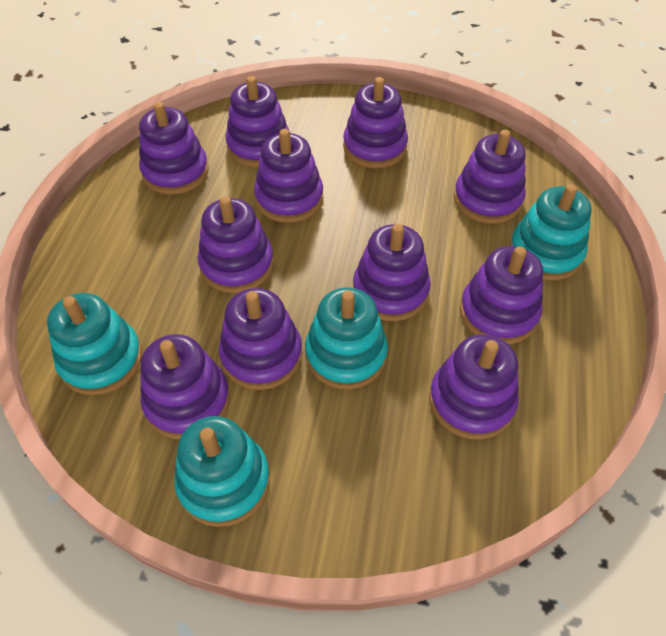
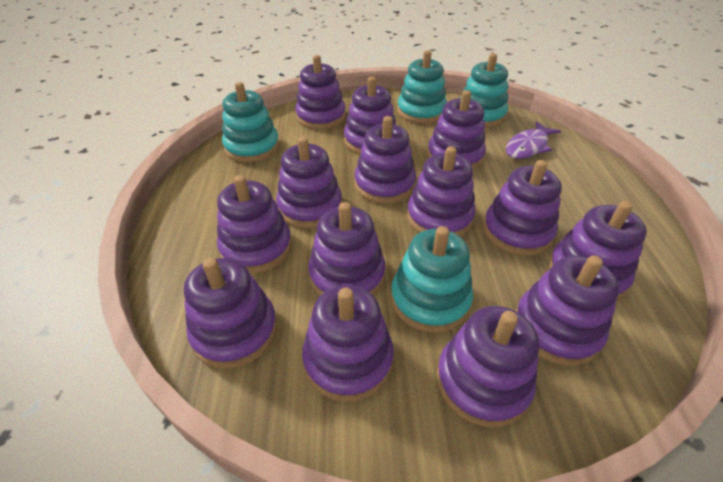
purple fish: none = 0 -> [506,121,561,159] = 1
purple stacking toy: [139,102,209,195] [140,334,230,439] [198,196,274,293] [219,288,302,390] [226,76,290,167] [254,129,323,223] [343,77,408,168] [353,224,431,321] [429,334,519,439] [454,130,526,224] [460,246,543,344] = 11 -> [184,258,277,369] [217,175,292,274] [276,137,342,228] [295,55,346,129] [302,285,394,402] [308,202,386,296] [344,77,396,155] [354,116,416,204] [407,146,475,236] [427,90,486,170] [436,306,539,427] [483,160,562,256] [516,255,619,366] [548,201,647,301] = 14

